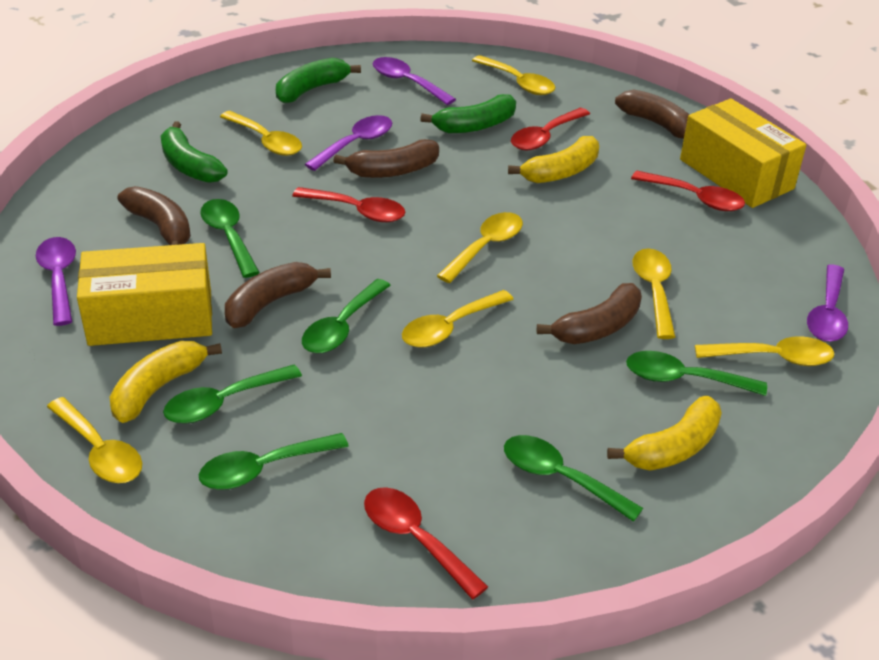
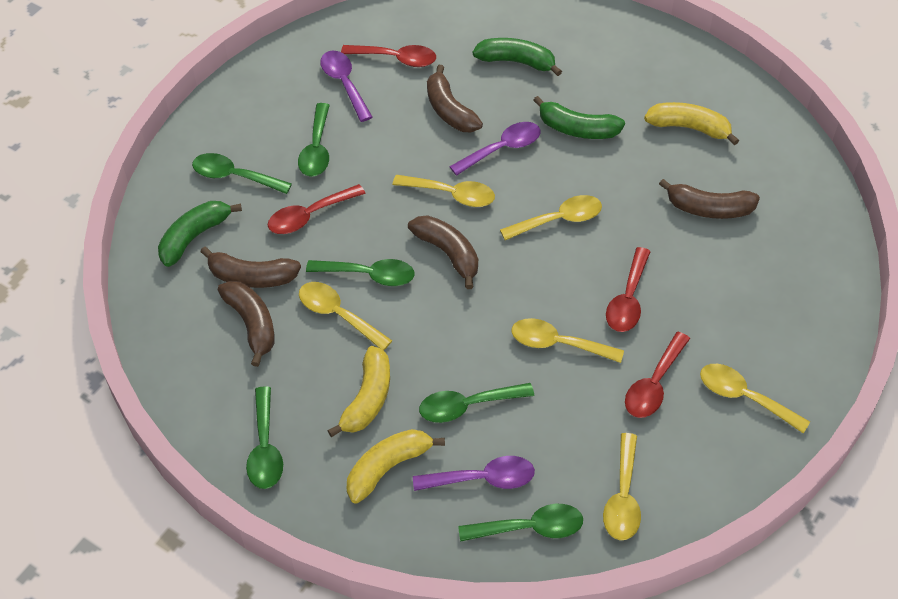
purple spoon: [36,237,76,326] [305,115,392,171] [373,57,456,105] [807,265,848,342] = 4 -> [320,51,373,122] [413,456,535,491] [449,122,540,176] = 3
yellow box: [77,243,212,346] [680,98,806,208] = 2 -> none = 0
yellow spoon: [47,397,142,483] [220,111,302,156] [402,290,514,348] [437,212,523,283] [472,55,555,95] [633,248,675,339] [695,336,834,366] = 7 -> [299,282,392,350] [393,175,495,207] [500,195,602,240] [512,318,624,363] [603,433,641,540] [700,364,810,433] = 6

